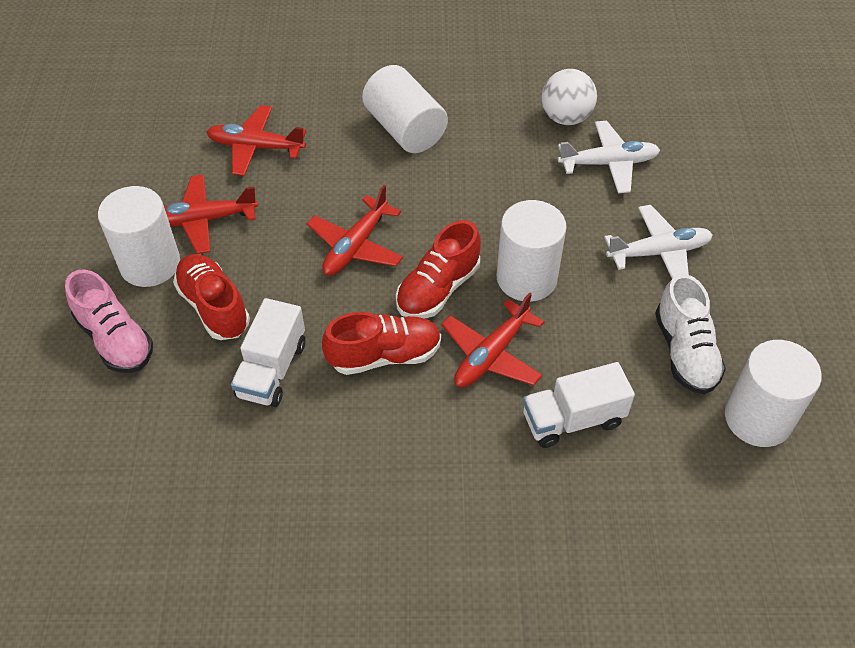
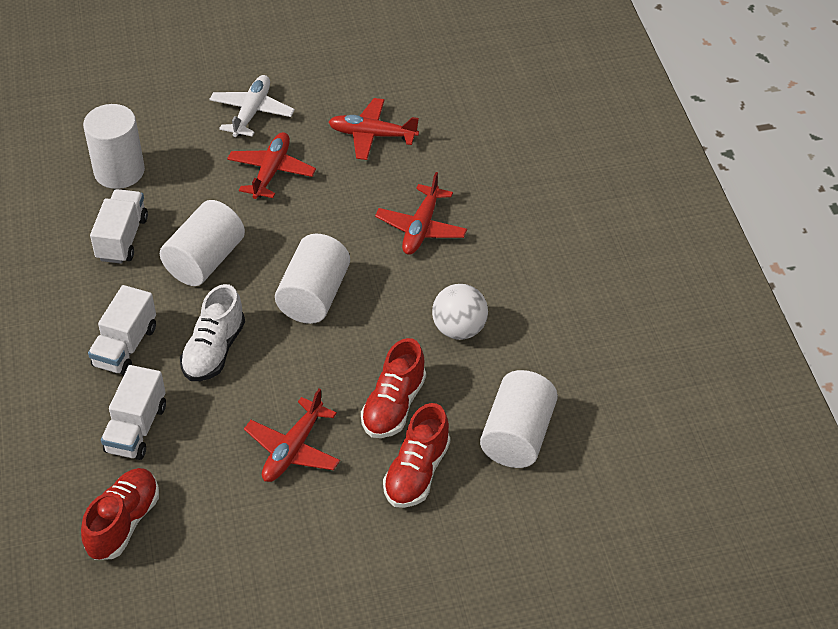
pink shoe: [65,270,153,373] = 1 -> none = 0
white plane: [558,121,660,193] [604,205,713,279] = 2 -> [209,75,295,137] = 1
white truck: [231,298,305,407] [523,362,635,448] = 2 -> [88,285,156,375] [90,189,148,264] [101,365,166,460] = 3

